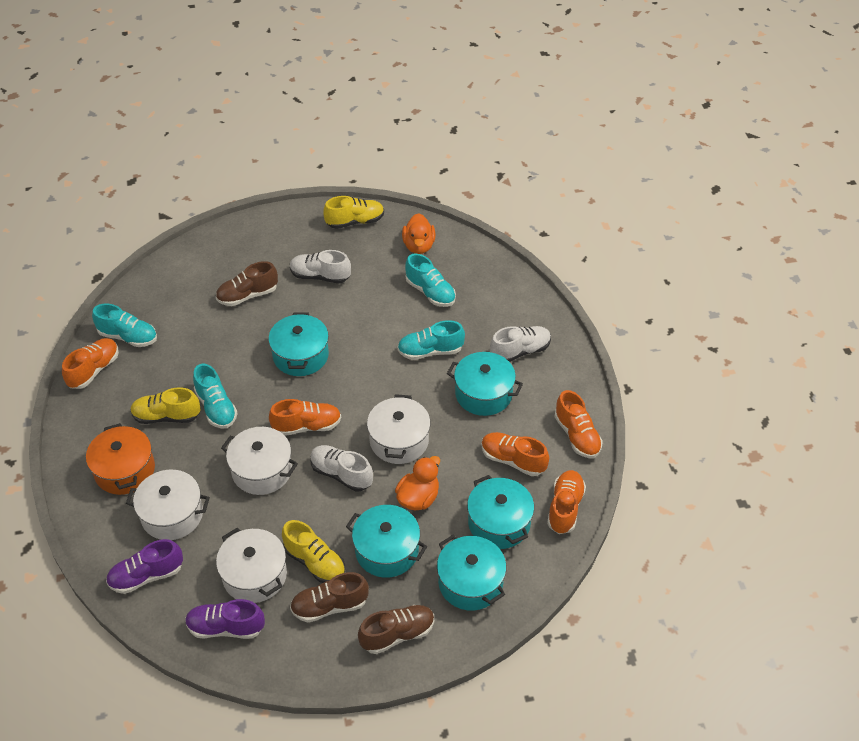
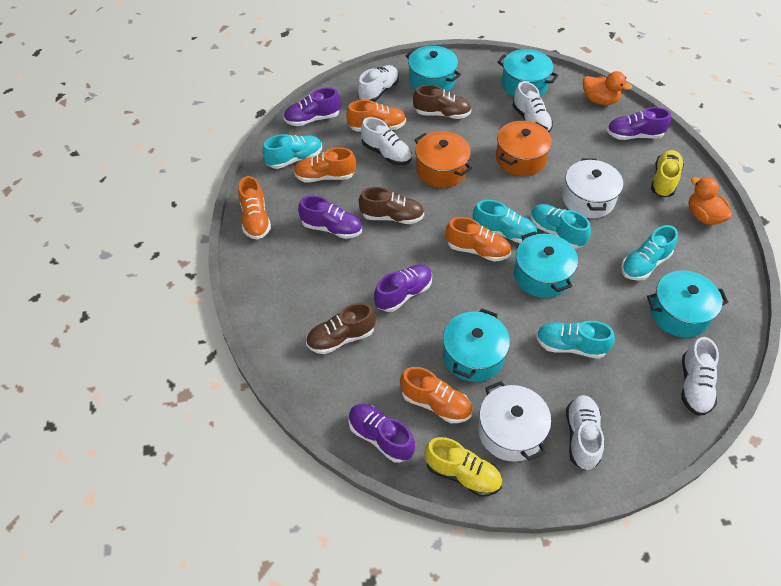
orange pot: [86,423,155,495] = 1 -> [415,131,472,188] [496,121,552,176] = 2
purple shoe: [106,539,183,594] [185,599,265,639] = 2 -> [284,88,341,126] [298,196,362,239] [348,404,415,463] [374,265,432,312] [607,107,671,140] = 5
turquoise shoe: [92,304,157,347] [193,363,238,429] [397,320,465,360] [405,254,456,307] = 4 -> [262,134,322,169] [473,200,537,243] [531,204,591,249] [536,321,615,359] [621,225,678,281] = 5
white pot: [126,470,210,540] [216,528,287,603] [221,427,298,495] [367,394,430,464] = 4 -> [478,381,551,462] [562,158,623,218] = 2
white shoe: [290,250,351,284] [310,445,373,492] [490,326,551,362] = 3 -> [358,65,399,102] [361,117,412,165] [512,81,553,132] [566,395,604,470] [681,337,719,416] = 5
yellow shoe: [130,387,200,424] [282,520,345,583] [323,196,384,229] = 3 -> [424,437,502,497] [651,150,684,197] = 2

